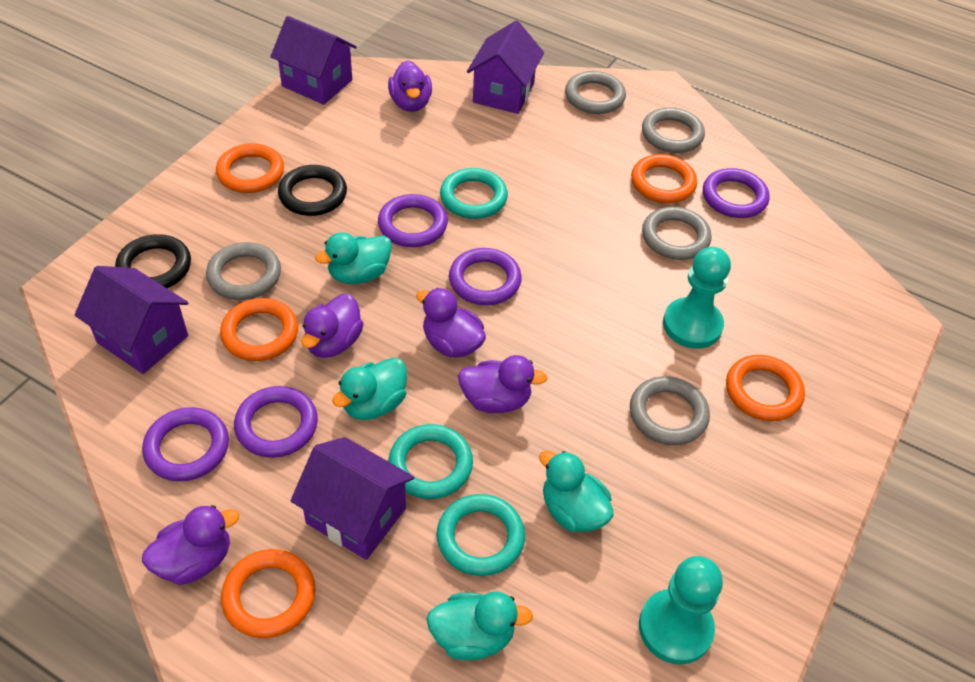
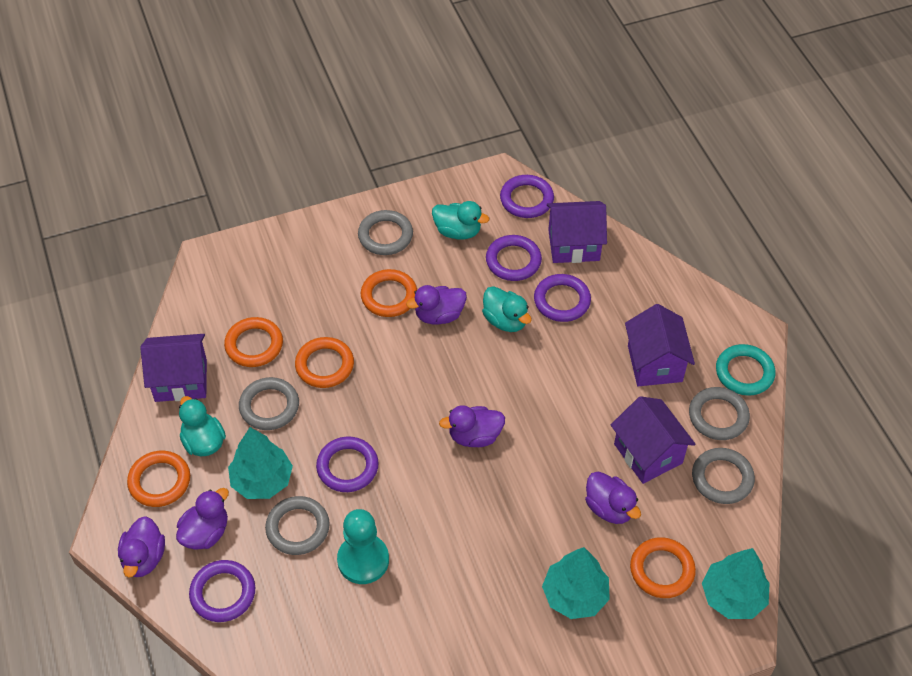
black ring: [115,234,191,288] [278,165,347,216] = 2 -> none = 0
turquoise duck: [315,232,392,284] [332,358,407,420] [426,591,533,660] [539,451,614,532] = 4 -> [179,396,226,456] [432,201,489,240] [482,286,532,332] = 3
turquoise pawn: [639,556,723,664] [663,247,731,348] = 2 -> [337,509,389,584] = 1
turquoise ring: [389,424,473,499] [437,494,525,576] [440,168,508,219] = 3 -> [716,344,775,396] = 1
turquoise tree: none = 0 -> [228,427,293,499] [542,547,610,619] [702,548,770,619] = 3

